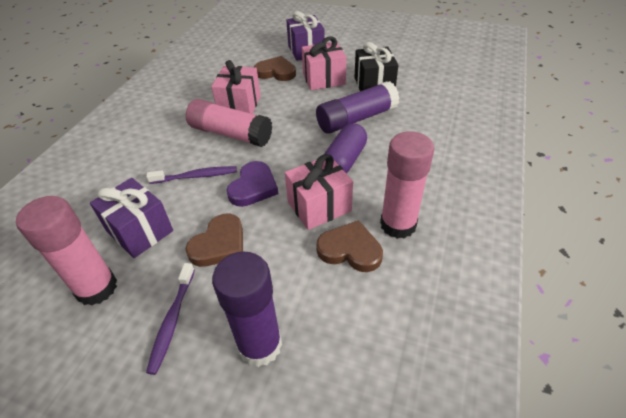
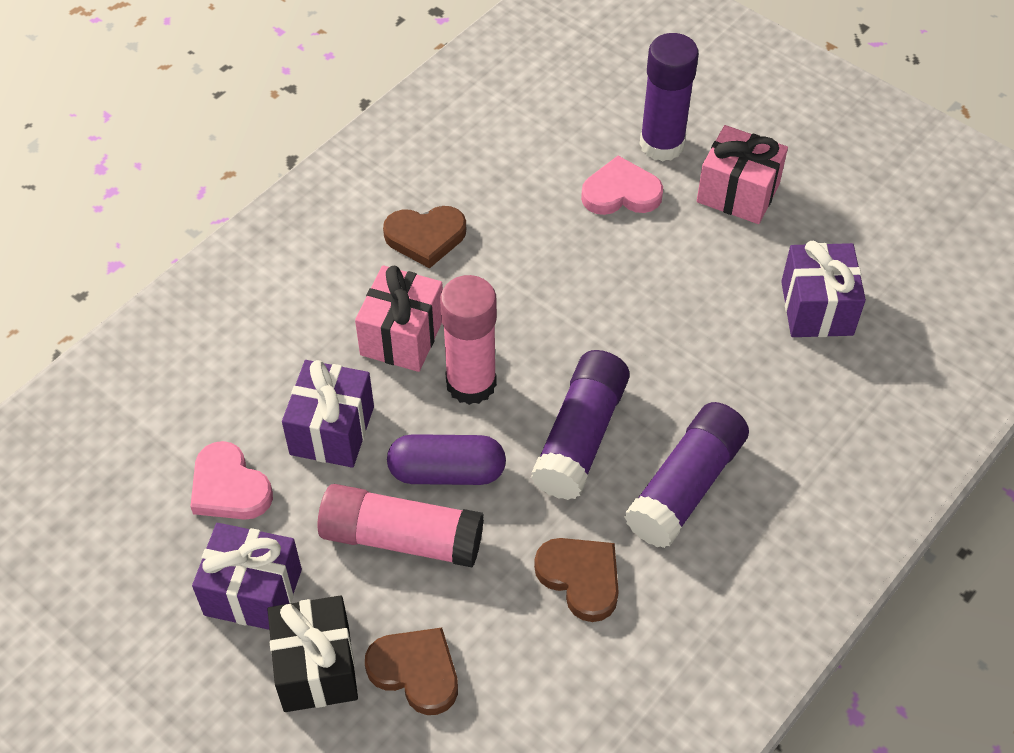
pink gift: [211,60,261,114] [285,154,353,230] [302,37,347,90] = 3 -> [355,265,443,372] [697,125,788,224] = 2
pink glue stick: [16,196,117,306] [186,99,272,147] [380,132,435,239] = 3 -> [317,484,484,568] [440,275,497,405] = 2
pink heart: none = 0 -> [190,441,273,520] [581,156,663,215] = 2
purple gift: [90,178,173,258] [286,11,325,61] = 2 -> [192,523,302,630] [282,360,374,468] [781,241,866,337] = 3
purple glue stick: [212,252,282,367] [316,81,399,134] = 2 -> [531,350,630,500] [624,402,749,548] [639,33,699,161] = 3
purple heart: [227,161,278,207] = 1 -> none = 0
purple toothbrush: [146,166,237,184] [146,263,195,375] = 2 -> none = 0

